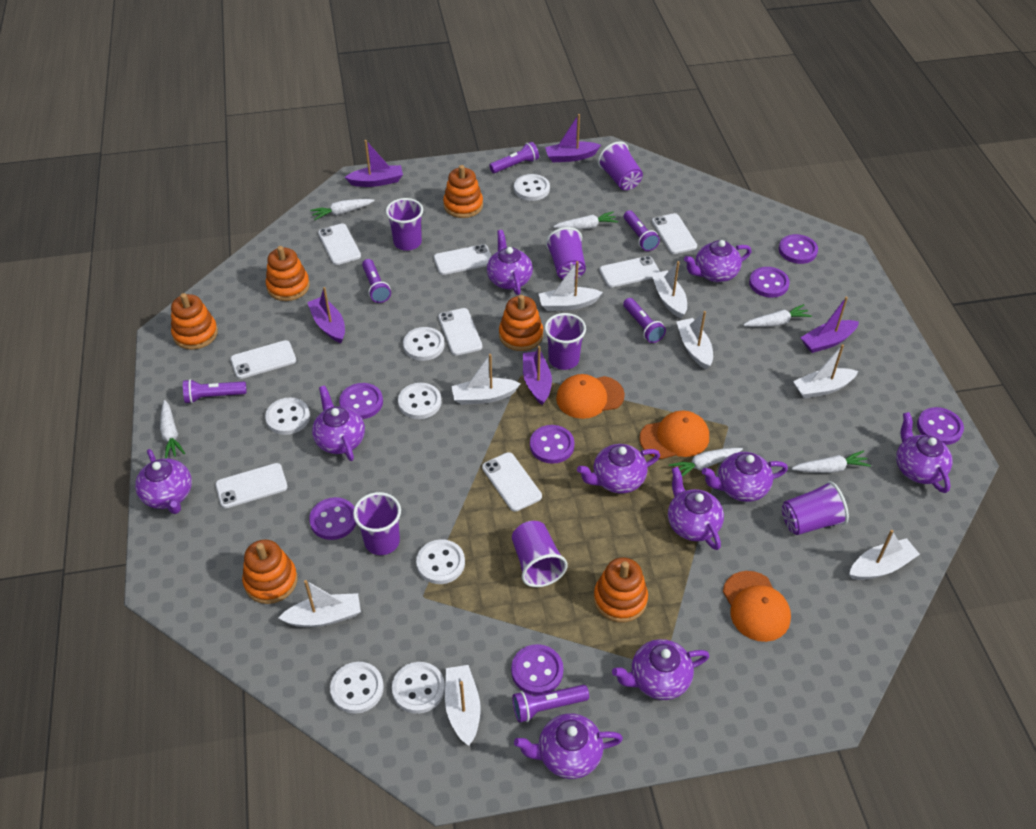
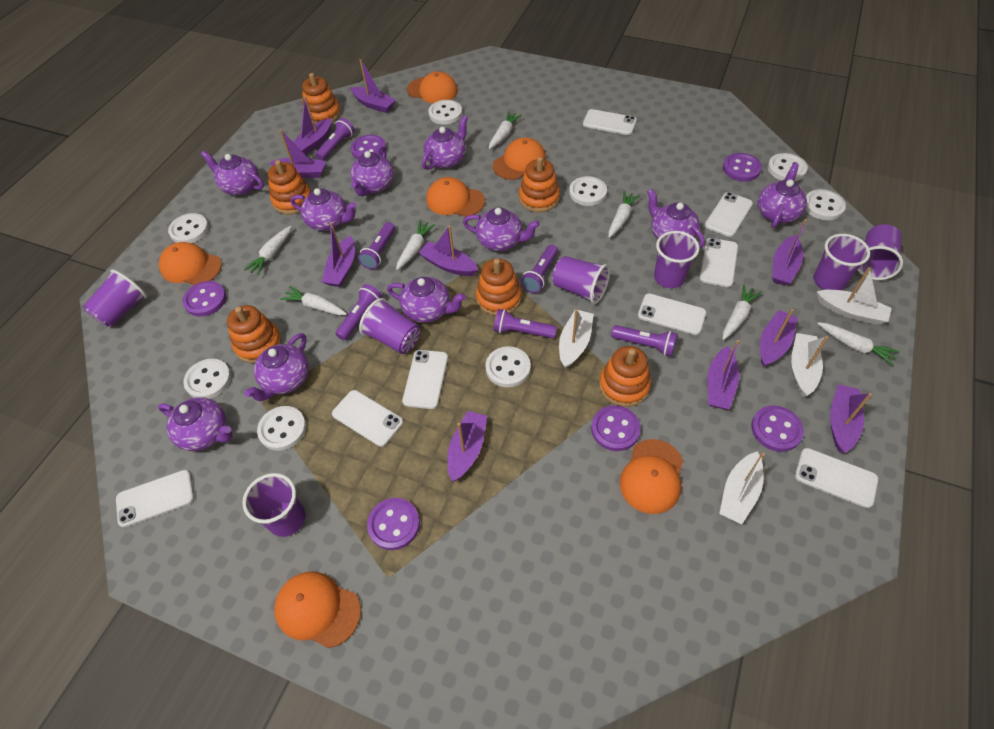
orange cap: [556,374,625,419] [639,411,709,459] [723,571,791,642] = 3 -> [159,242,222,285] [274,572,361,648] [407,71,458,103] [426,177,485,217] [493,137,546,180] [620,439,683,514] = 6
purple boat: [307,287,345,343] [345,140,403,187] [523,346,552,405] [545,114,601,162] [800,297,859,353] = 5 -> [269,130,326,178] [293,96,332,155] [322,222,355,287] [351,59,396,113] [419,226,478,276] [447,411,487,482] [707,340,739,409] [760,309,798,367] [772,219,807,286] [830,384,872,453] = 10
purple button: [309,497,356,540] [339,383,383,419] [511,644,564,695] [530,425,575,464] [749,267,790,298] [779,234,818,264] [917,407,964,445] = 7 -> [182,281,226,317] [351,135,386,159] [367,498,420,550] [591,405,641,451] [723,153,762,181] [751,405,804,452] = 6
white boat: [279,580,361,627] [445,665,481,746] [451,354,521,405] [539,261,603,311] [652,261,687,319] [676,311,713,369] [793,344,858,398] [849,530,920,580] = 8 -> [559,309,594,368] [719,451,765,524] [791,333,828,396] [817,267,892,325] = 4
white button: [265,398,310,435] [330,662,384,714] [392,662,445,714] [398,383,441,419] [403,327,445,361] [416,539,465,584] [514,174,550,201] = 7 -> [168,213,209,243] [183,359,231,399] [257,406,306,451] [429,100,462,125] [485,346,531,387] [569,176,607,206] [768,153,808,181] [805,189,846,220] = 8
white carrot: [160,400,185,459] [310,199,375,220] [553,212,618,229] [669,448,743,477] [743,304,812,327] [792,450,871,473] = 6 -> [244,226,292,275] [280,286,347,315] [396,220,435,270] [489,111,522,149] [608,191,640,238] [723,285,762,340] [817,322,900,366] = 7

